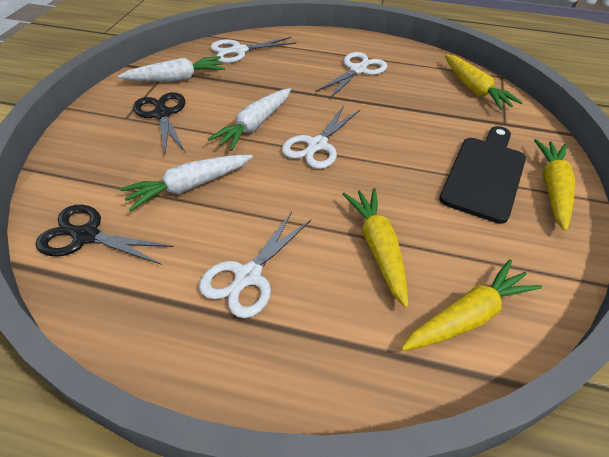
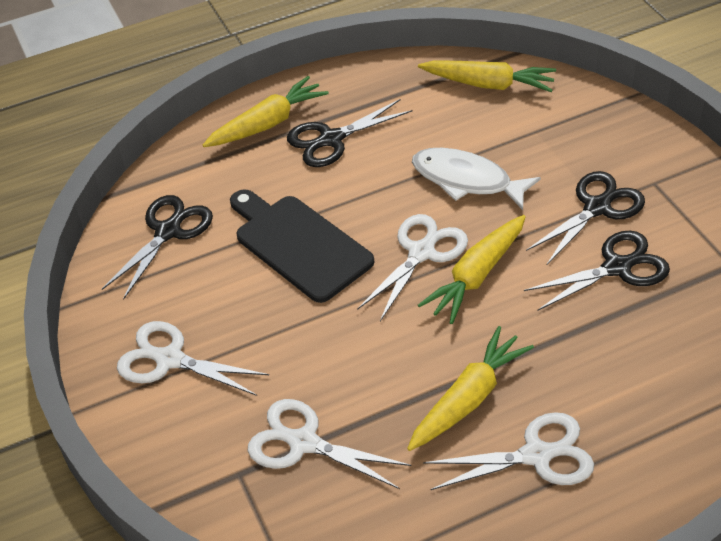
black scissors: [35,205,174,265] [133,92,186,154] = 2 -> [102,195,213,300] [287,99,413,167] [524,231,670,311] [526,171,645,265] = 4
white carrot: [118,56,225,82] [120,155,253,211] [208,88,291,151] = 3 -> none = 0
white fish: none = 0 -> [412,148,541,210] = 1

